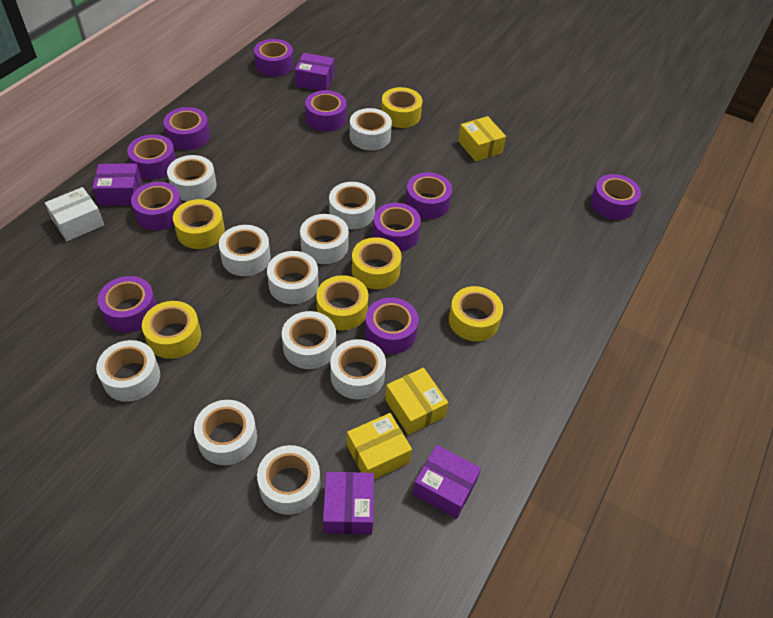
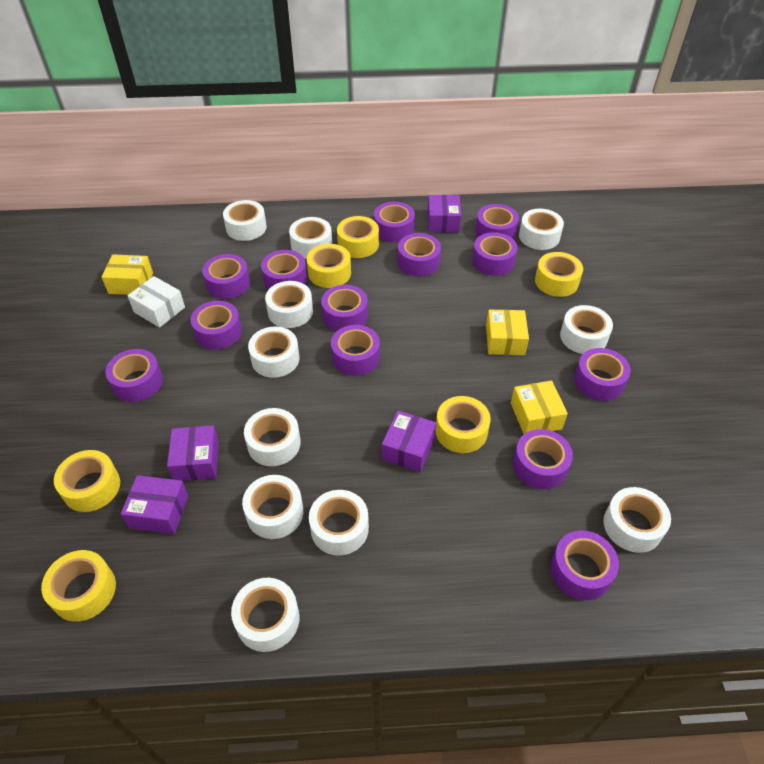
purple tape: [98,276,157,332] [127,134,176,180] [131,182,182,230] [163,107,210,150] [254,39,294,77] [305,90,347,132] [365,297,419,354] [373,203,421,252] [405,172,452,219] [591,174,641,220] = 10 -> [105,349,163,402] [190,301,242,350] [202,254,250,299] [261,250,307,290] [321,285,368,331] [331,325,380,376] [374,202,415,242] [398,233,441,276] [472,232,518,276] [475,204,519,239] [513,429,573,489] [550,530,619,600] [574,348,631,401] = 13

